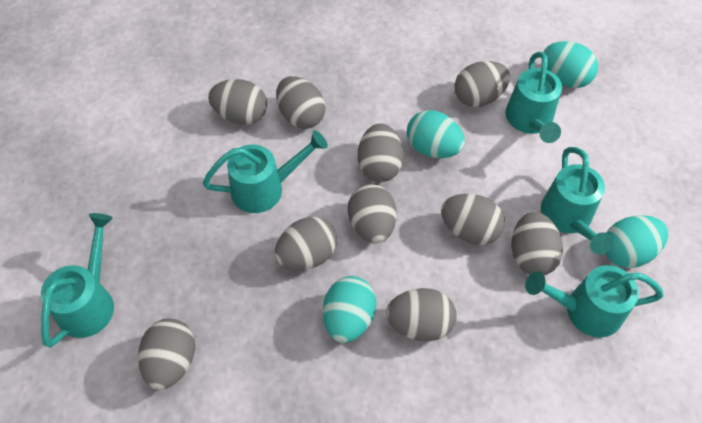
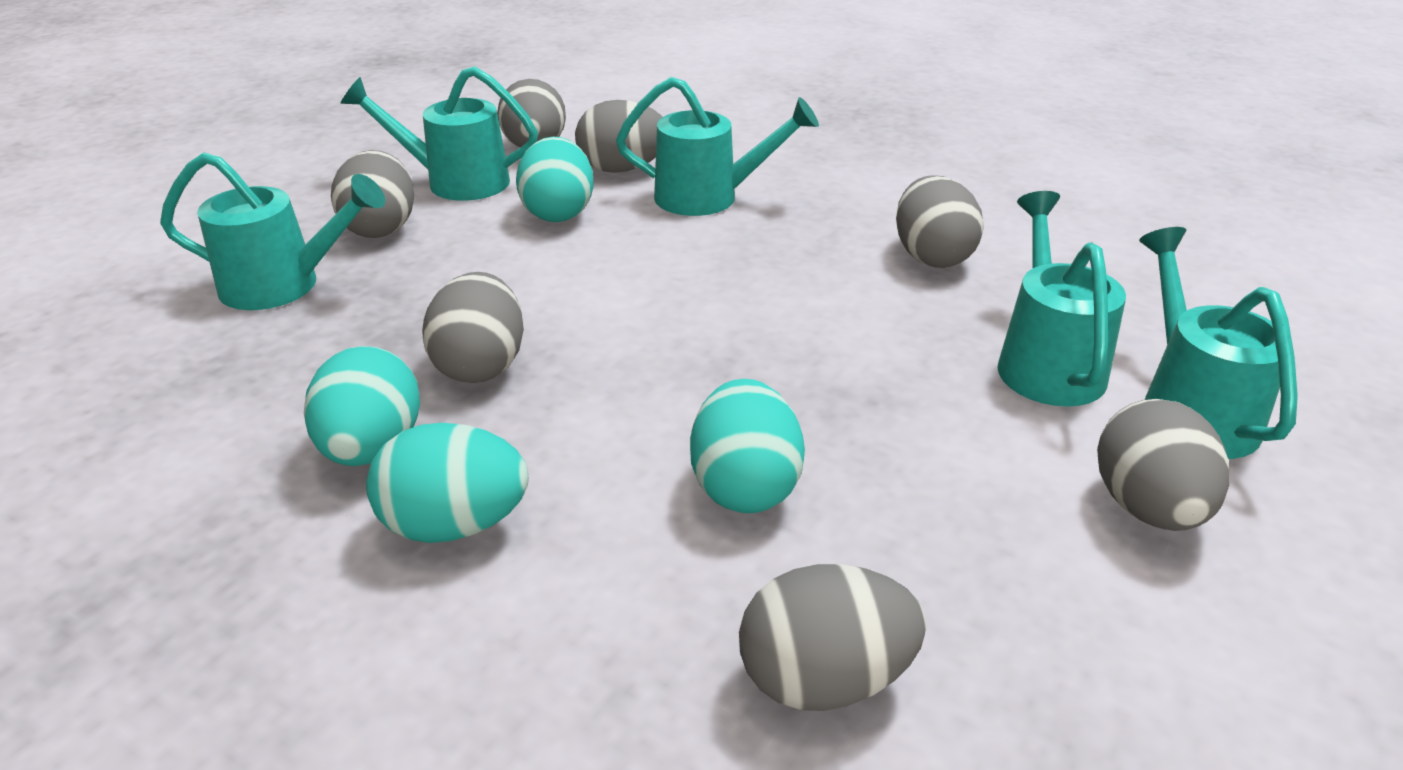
grey egg: [138,319,195,390] [208,79,267,125] [275,217,337,270] [276,76,326,129] [348,184,397,244] [358,124,404,182] [386,288,456,342] [441,194,505,245] [455,61,510,107] [511,211,563,275] = 10 -> [331,150,414,238] [422,272,524,383] [497,79,566,147] [575,100,662,173] [739,564,926,711] [896,175,984,268] [1097,399,1229,531] = 7

